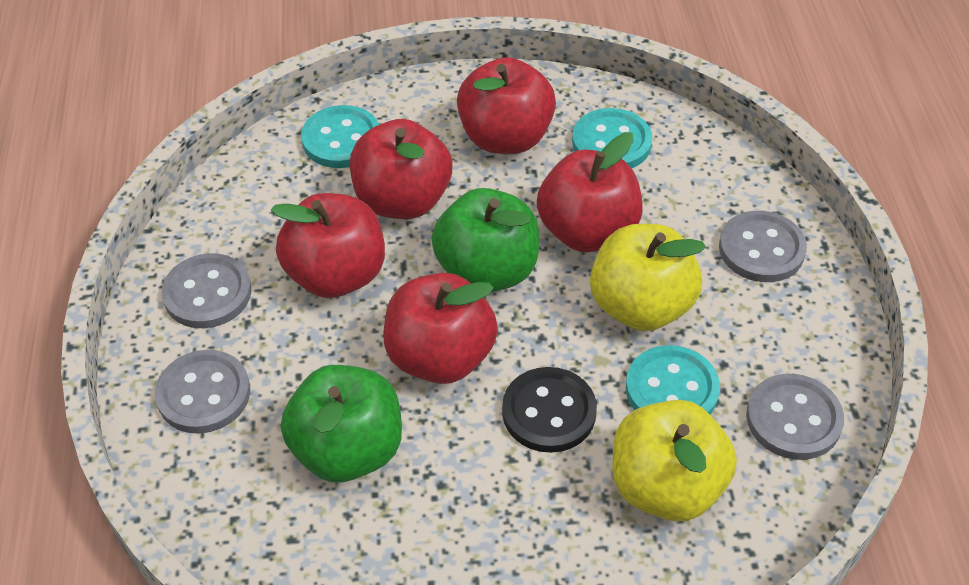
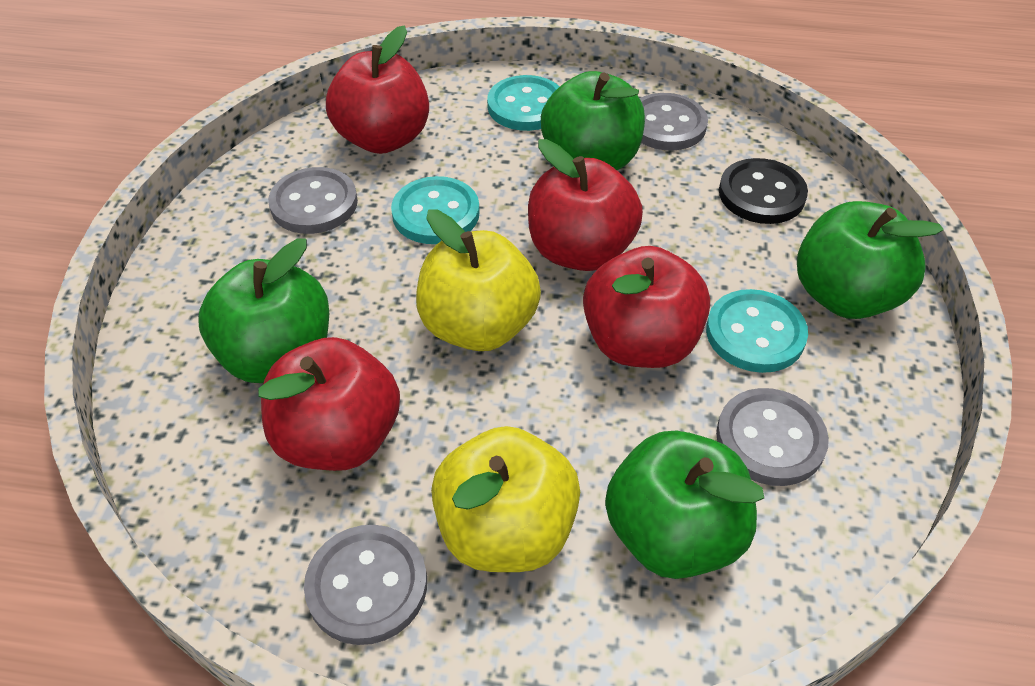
green apple: [281,365,402,483] [432,188,539,292] = 2 -> [198,238,329,383] [541,71,645,170] [605,431,764,579] [797,201,943,319] = 4
red apple: [271,193,385,298] [350,119,452,219] [383,273,498,384] [457,57,556,154] [537,132,642,252] = 5 -> [258,337,400,471] [326,25,429,154] [528,139,643,271] [583,246,710,368] = 4

